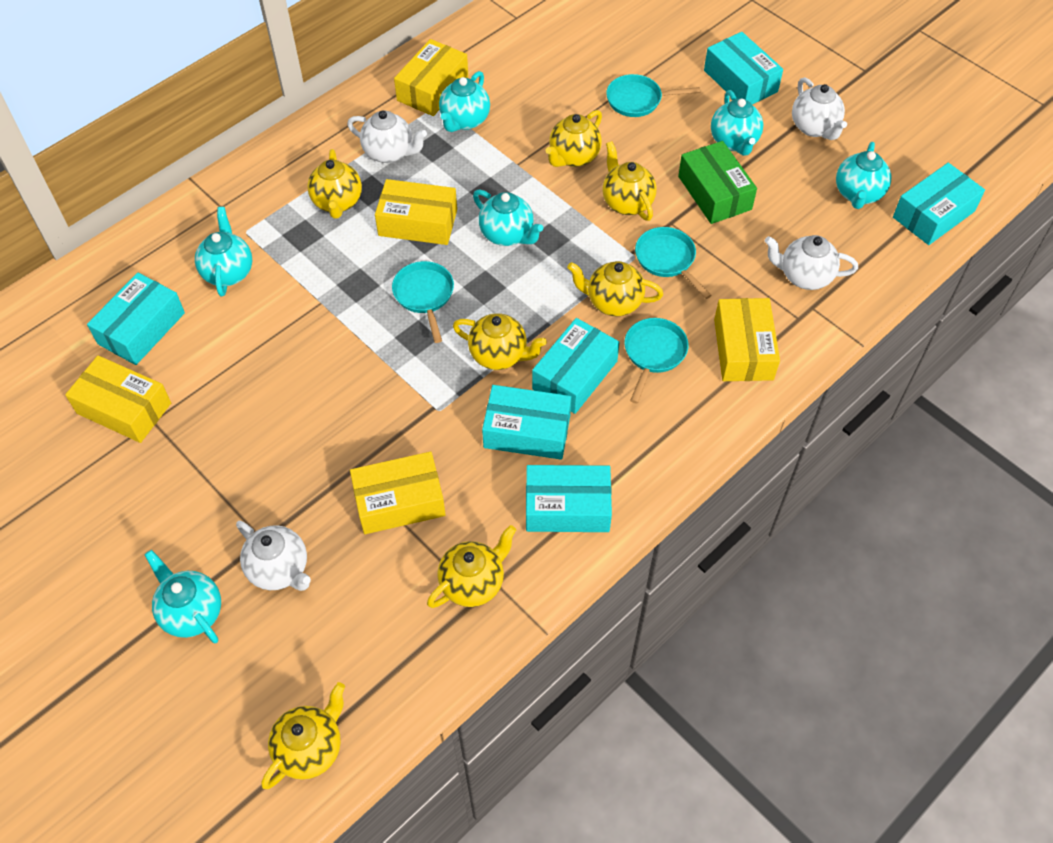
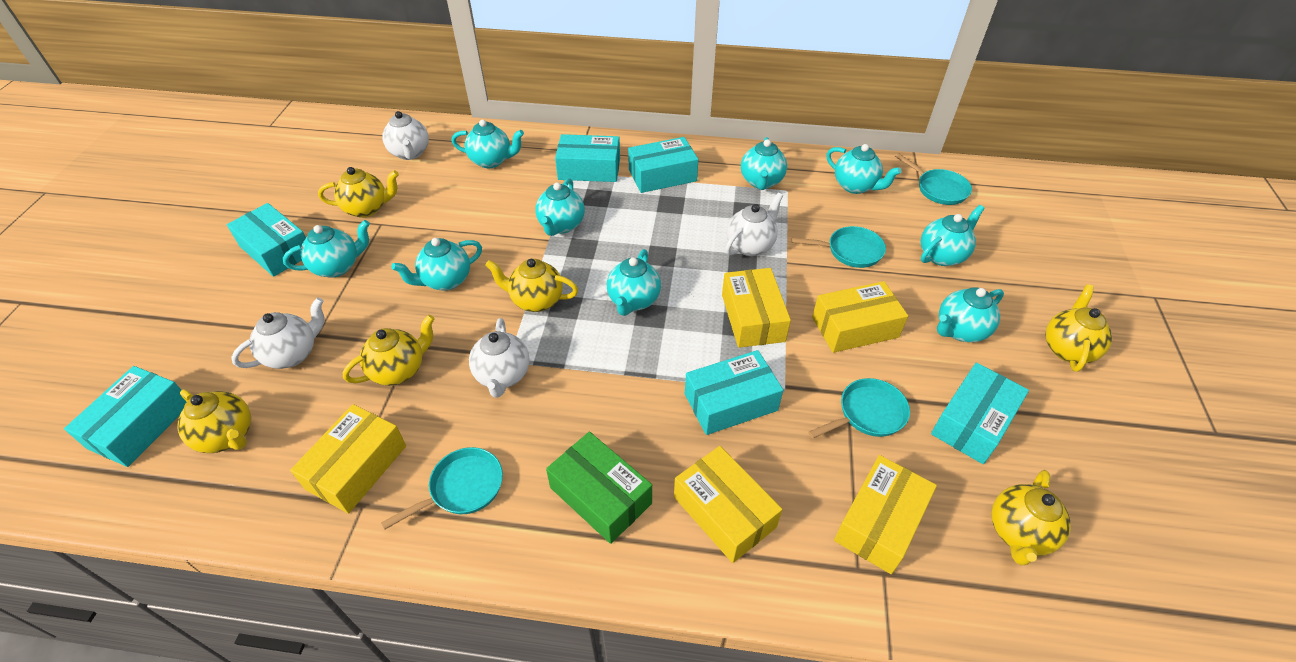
turquoise teapot: [145,550,221,643] [195,207,252,297] [439,71,490,132] [473,190,543,246] [711,90,763,156] [836,142,891,209] = 6 -> [283,220,370,278] [391,238,482,291] [451,119,524,168] [535,178,585,236] [607,249,661,316] [741,137,787,190] [826,144,901,194] [921,205,985,266] [937,287,1004,342] = 9
yellow teapot: [261,682,345,789] [307,149,362,219] [427,525,516,608] [453,313,547,370] [546,110,602,167] [567,261,663,317] [602,141,657,221] = 7 -> [177,389,251,453] [318,167,399,218] [343,315,435,386] [485,259,578,312] [991,470,1071,566] [1045,284,1112,372] = 6

